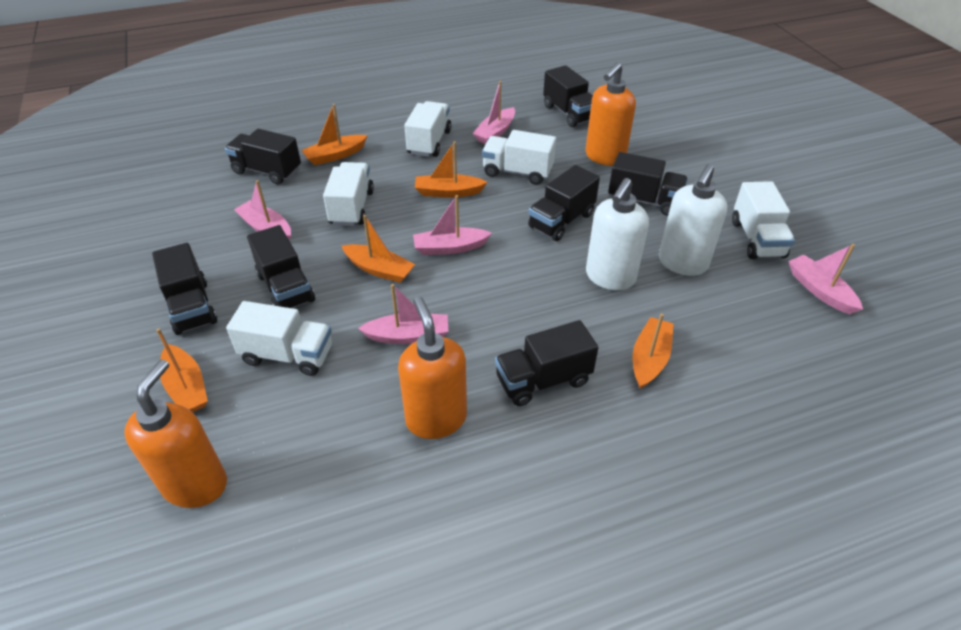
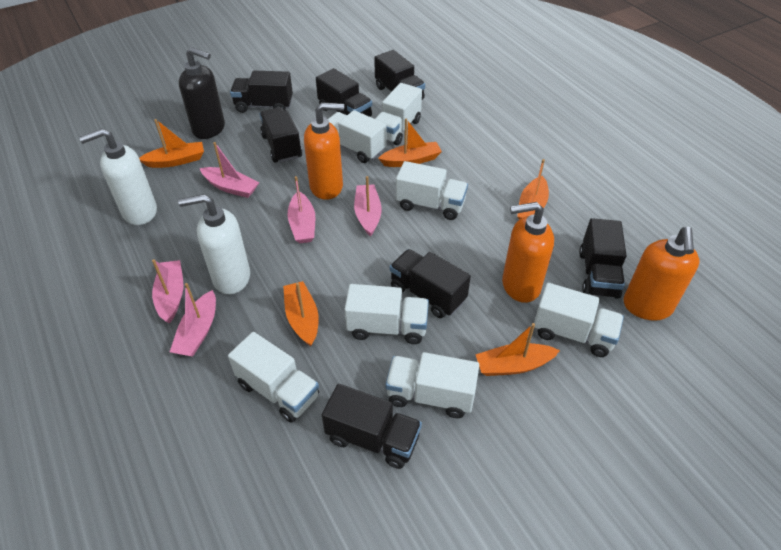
black soap dispenser: none = 0 -> [179,47,225,139] = 1
white truck: [226,301,332,376] [323,162,374,226] [404,101,452,157] [482,130,556,185] [732,181,795,259] = 5 -> [228,332,319,423] [328,110,387,163] [345,284,429,344] [375,83,422,145] [385,352,479,418] [396,161,468,220] [534,283,624,357] = 7

